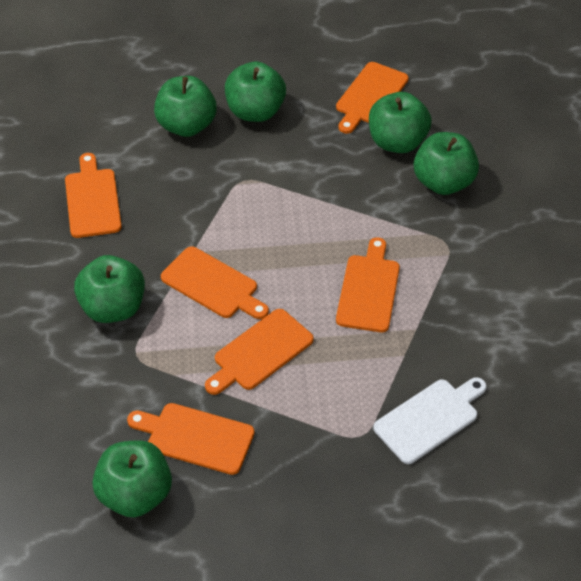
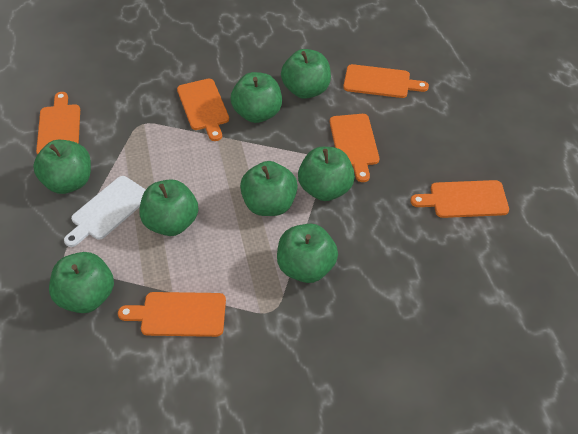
green apple: [74,255,145,323] [93,440,172,517] [154,76,217,137] [225,61,286,122] [369,92,432,153] [414,132,479,195] = 6 -> [33,140,91,194] [49,252,114,313] [140,179,198,236] [230,72,282,123] [240,161,298,216] [277,224,338,283] [281,49,331,99] [298,147,355,201] = 8

